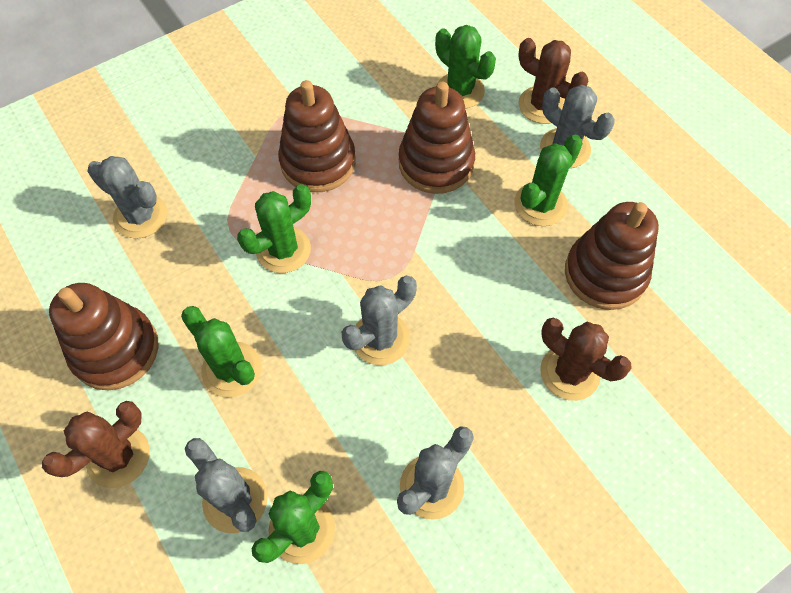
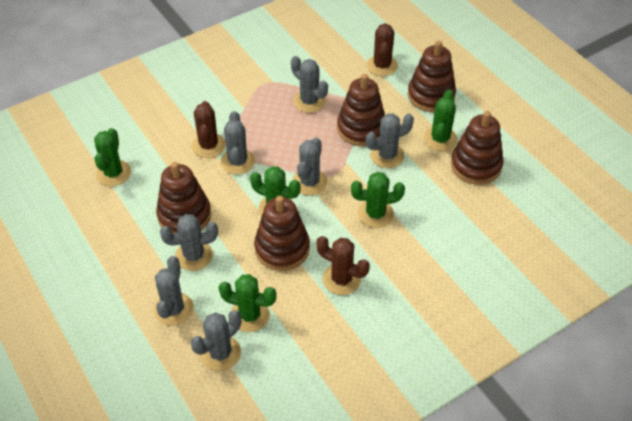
brown stacking toy: [49,283,158,390] [278,80,356,192] [399,82,475,194] [565,202,659,310] = 4 -> [156,162,211,233] [254,196,310,271] [337,74,385,146] [408,41,456,112] [451,111,503,184] = 5
grey cactus: [88,156,167,239] [185,438,268,533] [342,276,417,365] [397,426,474,520] [540,85,614,168] = 5 -> [154,256,194,326] [160,214,218,271] [191,310,241,371] [221,111,255,175] [291,56,328,113] [293,137,327,195] [366,113,414,168] = 7

